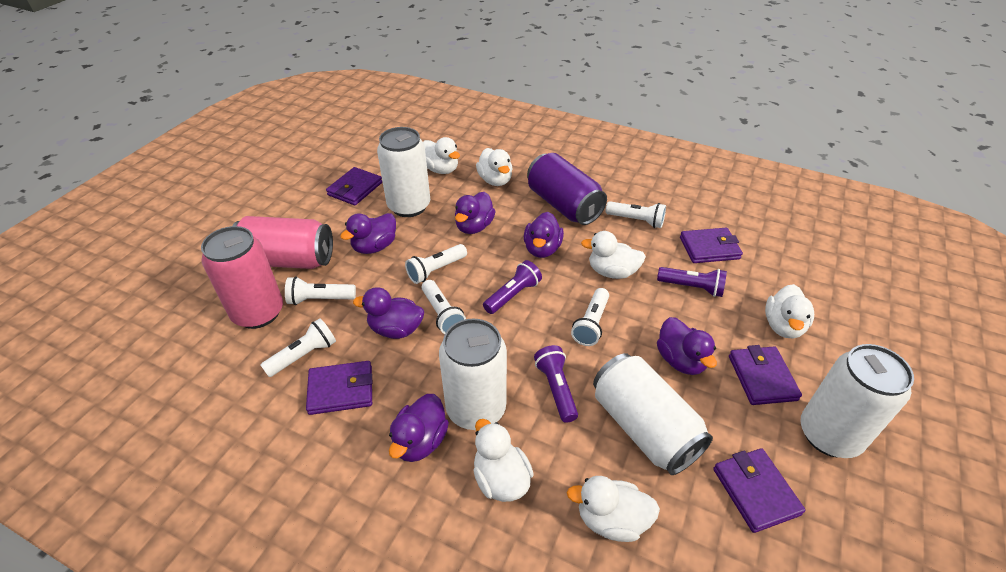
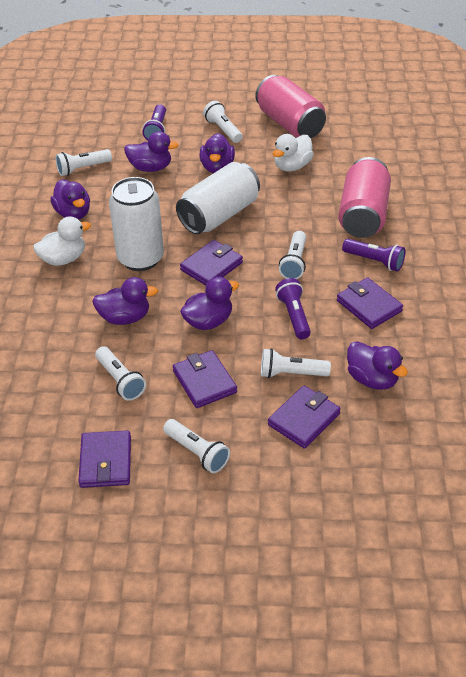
purple can: [527,153,607,225] = 1 -> none = 0
white can: [377,127,430,217] [439,319,507,430] [593,353,713,475] [800,344,914,458] = 4 -> [109,177,164,271] [176,162,260,234] = 2
white duck: [423,137,460,174] [473,419,534,502] [476,148,513,186] [567,476,660,542] [581,231,646,279] [765,284,814,339] = 6 -> [33,216,91,266] [273,134,314,172] = 2

